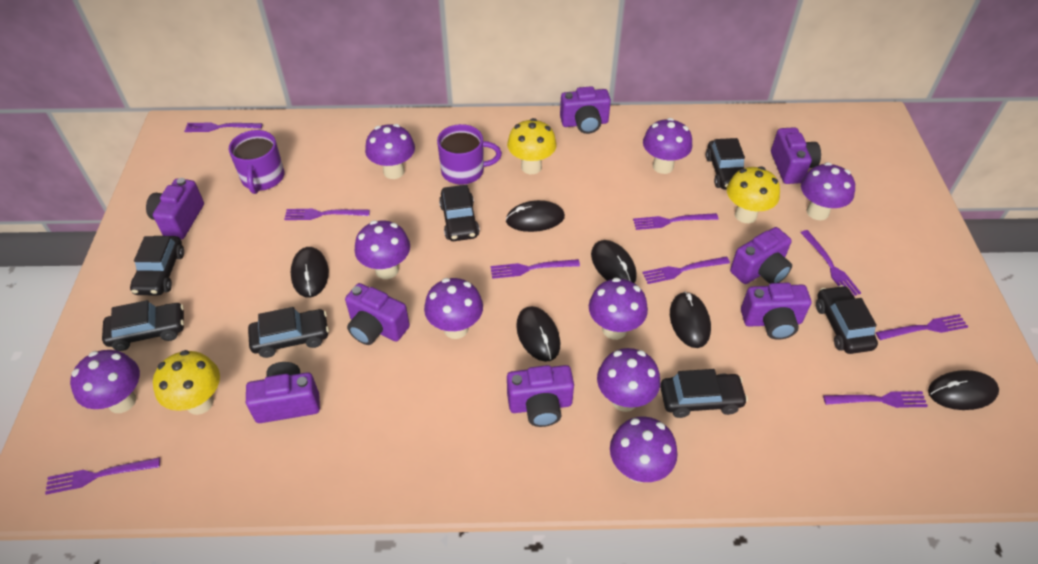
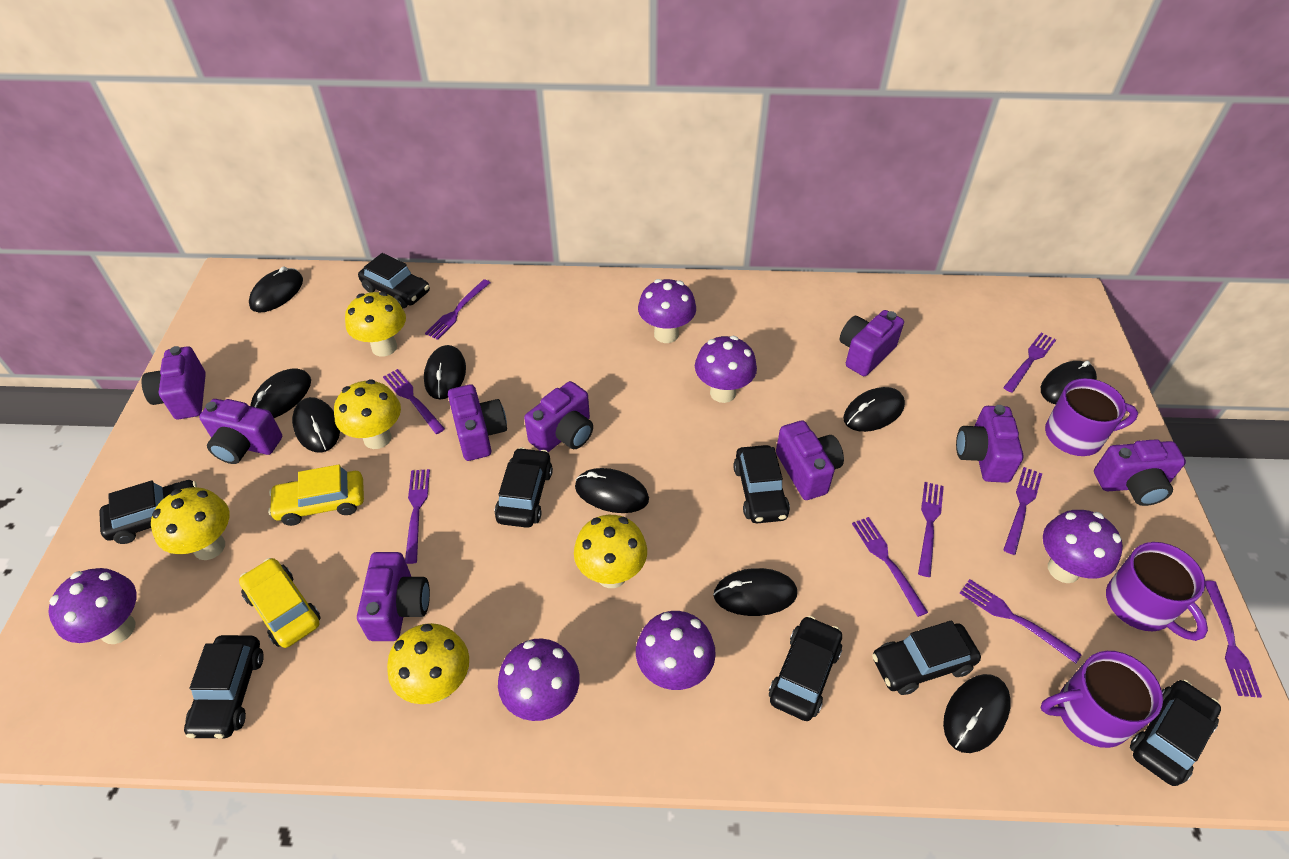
black car: [102,300,184,351] [130,236,184,296] [248,307,329,358] [439,185,480,241] [660,369,748,418] [706,138,745,190] [816,285,878,354] = 7 -> [99,480,197,544] [184,635,264,739] [358,253,430,308] [495,447,553,528] [733,445,790,523] [769,616,842,721] [872,620,981,695] [1130,680,1221,786] = 8
black mouse: [290,247,329,297] [506,200,565,232] [516,306,560,362] [591,240,637,283] [670,291,711,348] [928,370,999,410] = 6 -> [249,267,303,313] [250,368,311,418] [292,397,340,453] [424,345,466,400] [575,468,649,513] [713,568,797,616] [843,387,905,432] [943,674,1011,753] [1041,361,1097,404] = 9
purple camera: [146,178,204,240] [246,362,320,423] [345,283,410,345] [507,365,574,427] [560,86,611,134] [730,227,792,284] [741,283,811,340] [771,127,821,184] = 8 -> [141,346,206,419] [199,399,282,464] [357,552,430,641] [448,384,507,461] [524,381,593,452] [776,420,844,500] [840,310,904,376] [956,405,1024,483] [1094,439,1186,506] = 9
purple mug: [229,130,285,194] [437,124,502,185] = 2 -> [1040,651,1163,748] [1045,378,1138,456] [1106,542,1208,641] = 3
purple mushroom: [70,350,140,413] [355,220,410,279] [365,124,415,179] [424,278,483,339] [589,277,648,340] [597,348,660,412] [610,417,678,483] [643,118,692,174] [801,162,855,220] = 9 -> [48,568,137,644] [498,639,580,721] [636,611,716,690] [638,279,696,343] [695,336,757,403] [1043,510,1123,583] = 6
yellow car: none = 0 -> [239,558,321,648] [268,464,364,526] = 2
yellow mushroom: [153,350,220,415] [507,118,557,174] [727,166,780,223] = 3 -> [151,487,229,560] [334,379,401,449] [345,292,406,357] [387,623,469,704] [574,515,647,588] = 5

